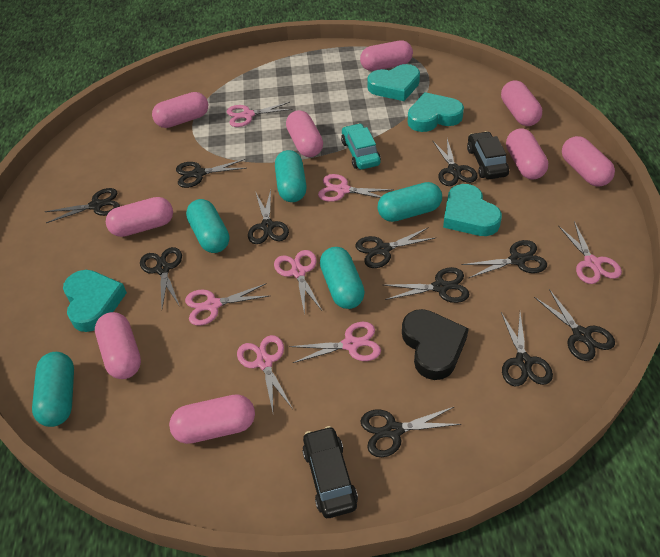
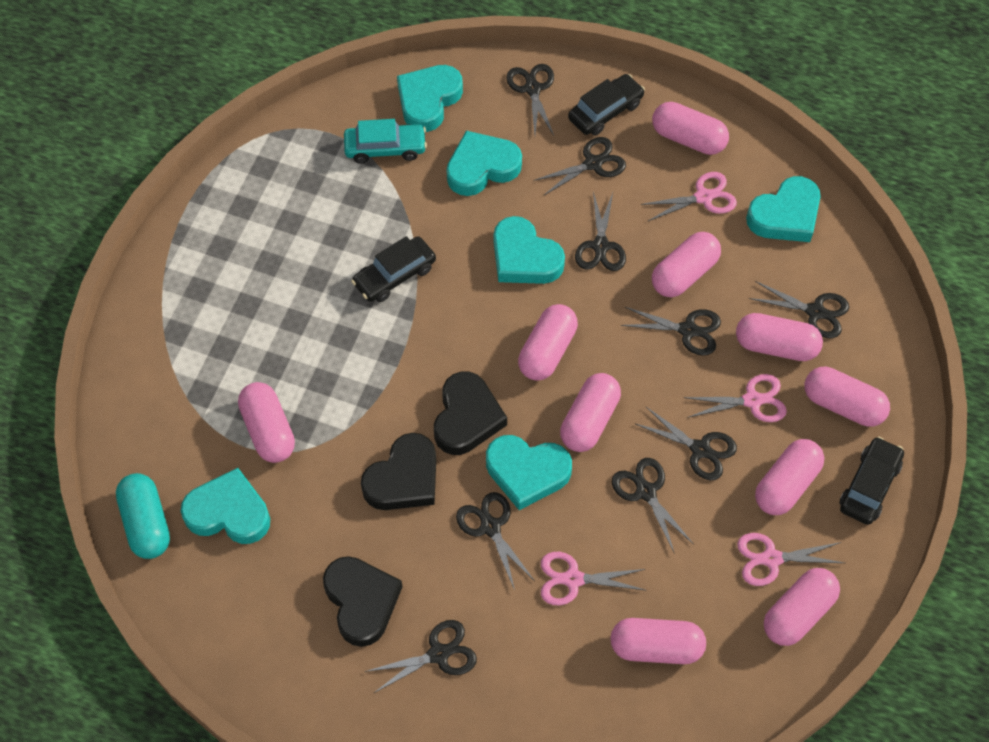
black car: [302,426,358,518] [467,131,509,179] = 2 -> [351,236,436,302] [568,74,645,136] [839,437,904,525] = 3
black heart: [402,309,469,380] = 1 -> [323,556,402,647] [361,433,436,510] [434,371,507,455] = 3
black scissors: [45,188,120,223] [140,247,182,308] [176,159,247,188] [248,190,289,244] [355,227,435,268] [360,407,461,457] [384,267,470,303] [433,139,478,186] [462,240,547,278] [501,312,553,386] [534,289,615,361] = 11 -> [365,620,477,693] [456,492,535,590] [506,64,554,136] [533,137,626,196] [575,192,626,271] [612,458,693,554] [620,307,721,356] [636,407,737,480] [749,281,849,338] = 9
pink capsule: [95,312,141,379] [106,197,173,237] [152,92,208,128] [169,394,255,444] [286,110,323,157] [360,40,413,71] [501,80,542,126] [506,128,548,180] [562,136,615,187] = 9 -> [238,382,295,463] [518,304,578,381] [560,373,621,452] [610,618,706,664] [652,102,729,155] [652,232,721,297] [736,313,823,361] [755,439,824,515] [764,568,840,646] [804,367,890,427] = 10
pink scissors: [185,283,269,326] [226,102,293,127] [237,335,293,412] [274,250,322,315] [289,322,381,363] [318,174,394,202] [558,221,622,284] = 7 -> [541,552,647,605] [640,172,737,222] [683,374,787,422] [737,533,844,586] = 4
turquoise capsule: [32,352,74,427] [186,199,229,253] [275,150,307,202] [320,247,365,309] [377,182,442,222] = 5 -> [116,473,170,559] = 1
turquoise heart: [63,270,127,332] [367,64,420,101] [408,92,464,132] [443,184,502,236] = 4 -> [181,468,270,544] [397,65,463,132] [447,131,522,196] [486,435,572,510] [494,216,565,284] [746,176,821,242] = 6

